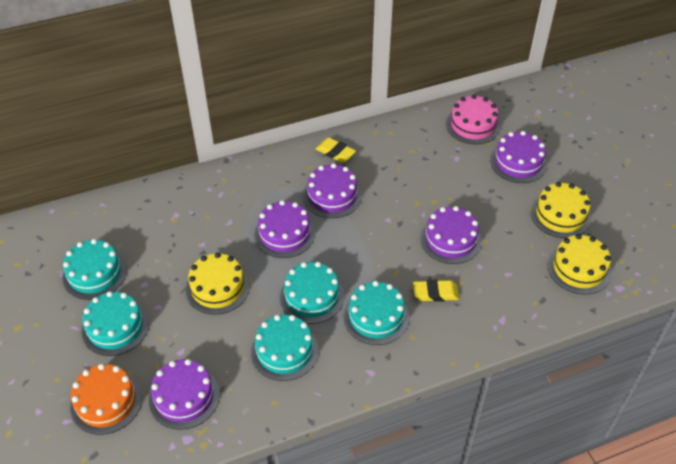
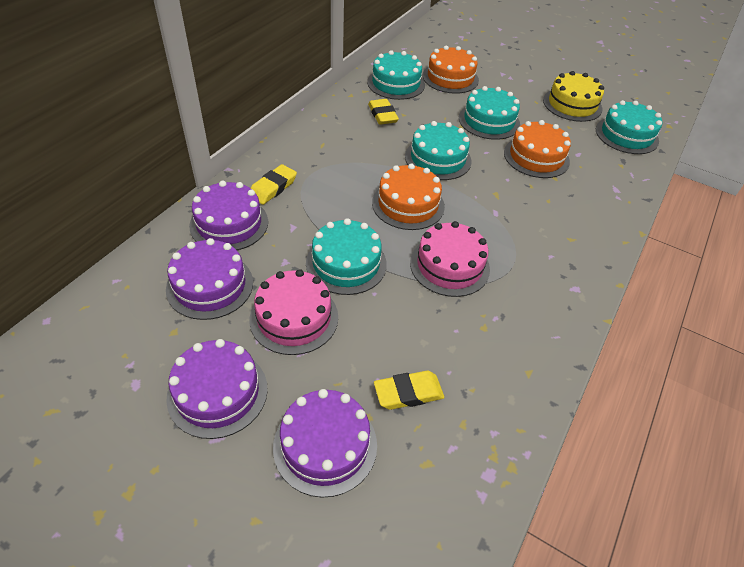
orange cake: [70,364,142,435] = 1 -> [372,163,445,230] [423,46,479,94] [504,120,571,178] = 3
pink cake: [446,95,501,144] = 1 -> [249,269,338,355] [410,221,490,297] = 2
purple cake: [149,359,220,430] [254,200,315,258] [303,163,362,218] [420,206,482,264] [490,131,547,183] = 5 -> [166,238,253,320] [166,339,268,439] [189,181,268,250] [273,389,377,498] = 4
yellow cake: [186,252,250,315] [531,182,591,238] [548,234,612,294] = 3 -> [543,71,604,122] = 1
yellow eraser: [316,137,356,163] [413,280,459,302] = 2 -> [251,164,297,205] [368,99,399,125] [374,371,444,410] = 3

